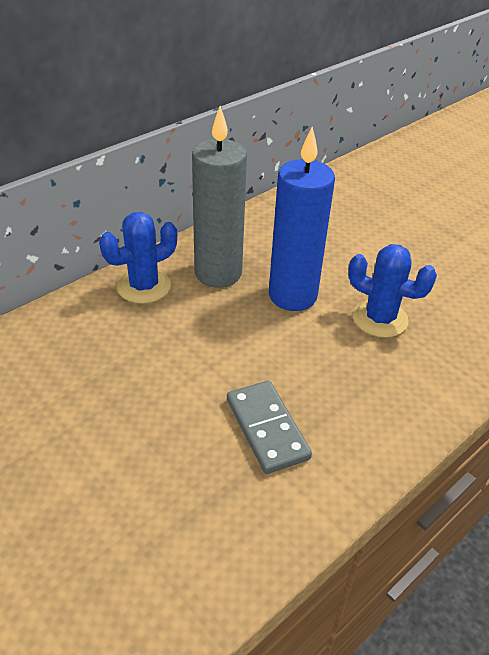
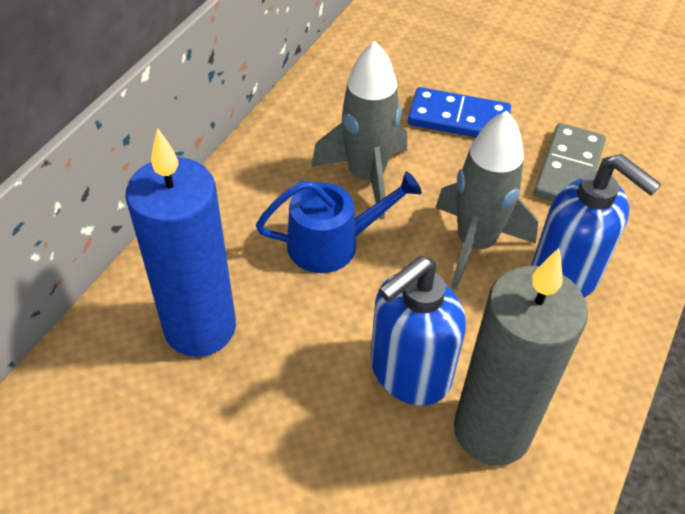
blue cactus: [99,212,177,304] [348,244,437,338] = 2 -> none = 0
blue domino: none = 0 -> [408,87,511,137] = 1
blue soap dispenser: none = 0 -> [370,256,466,406] [531,154,661,298] = 2
blue watering can: none = 0 -> [256,171,422,273] = 1
grey rocket: none = 0 -> [311,41,407,220] [435,111,538,289] = 2

